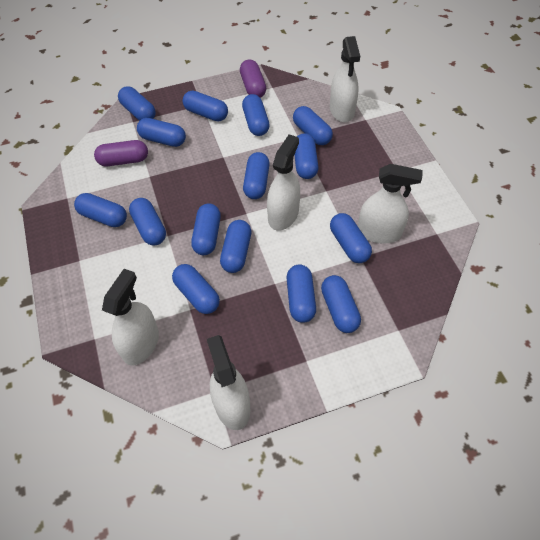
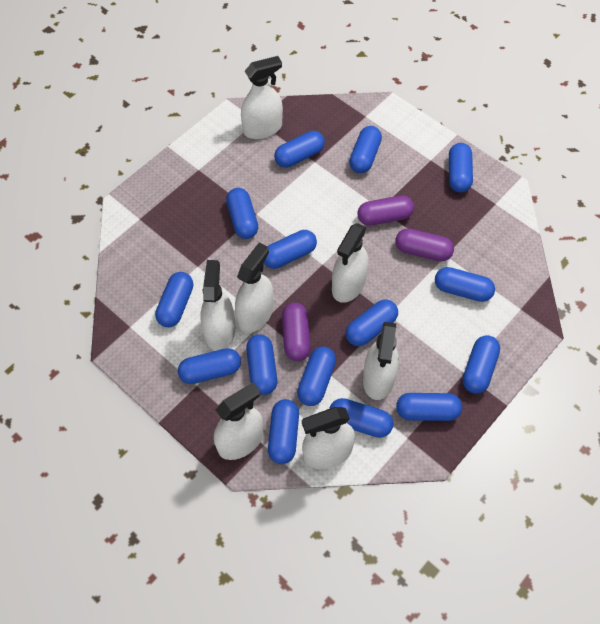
purple capsule: [94,140,148,166] [240,59,266,98] = 2 -> [282,303,311,361] [357,195,414,226] [395,228,454,261] = 3
white spray bottle: [102,269,159,366] [207,335,250,430] [267,134,300,231] [330,36,360,122] [358,164,423,244] = 5 -> [200,260,235,351] [214,382,263,460] [235,243,273,333] [241,56,283,139] [302,407,355,469] [332,223,368,303] [363,322,399,400] = 7

